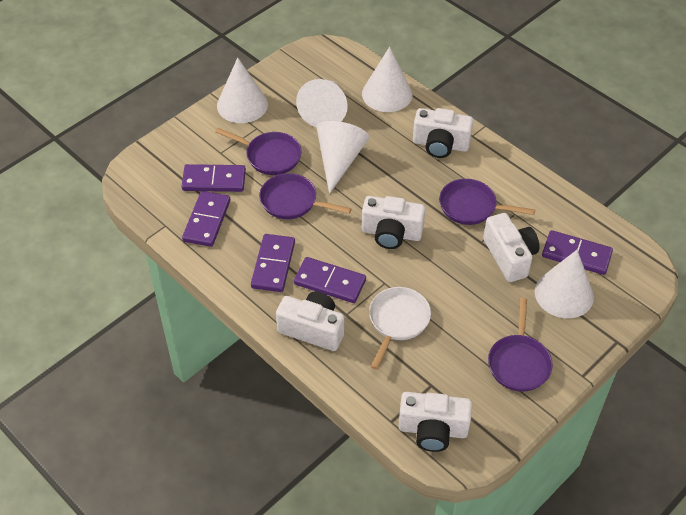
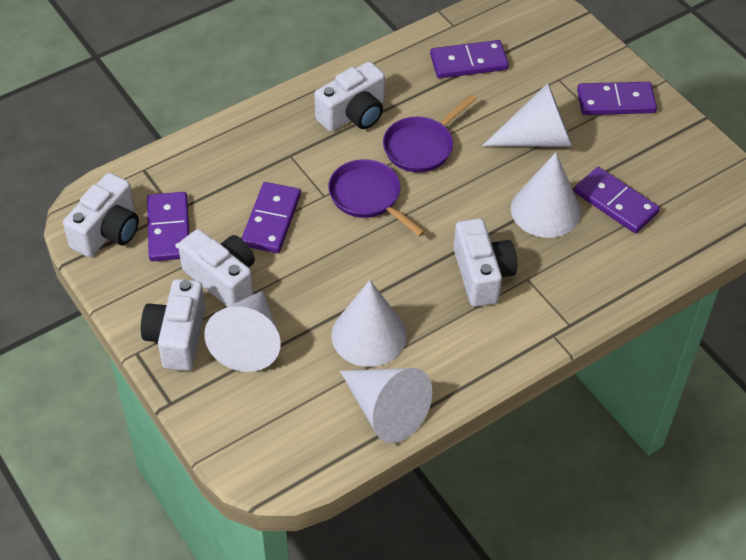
purple pan: [215,128,302,175] [259,173,351,219] [439,179,535,225] [488,298,553,392] = 4 -> [328,159,425,236] [383,95,476,172] = 2
white pan: [369,287,431,370] = 1 -> none = 0

